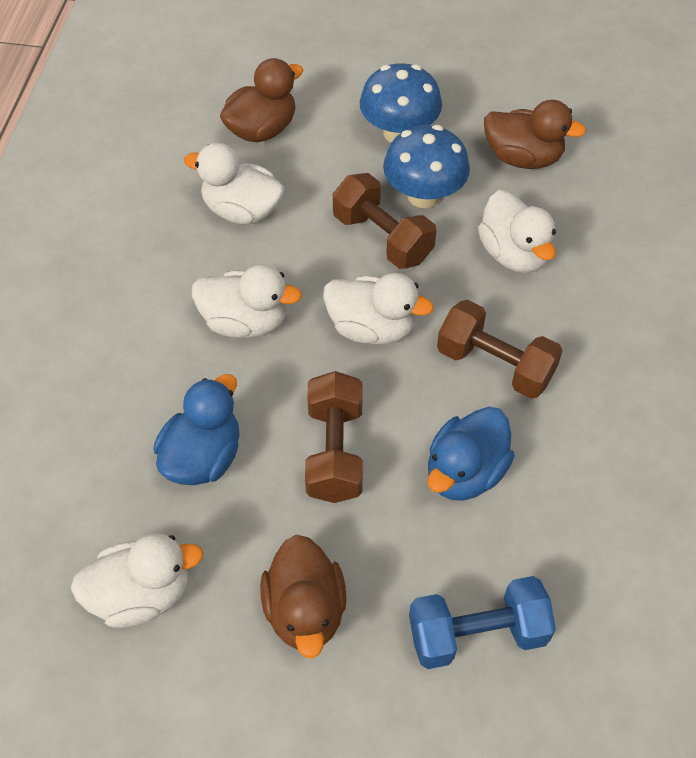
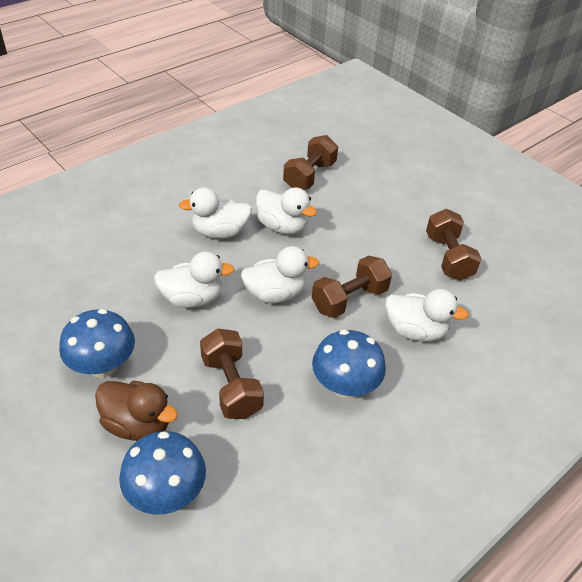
blue duck: [154,374,239,485] [428,407,515,501] = 2 -> none = 0
blue dumbbell: [409,576,556,669] = 1 -> none = 0
blue mushroom: [360,63,442,143] [383,125,470,208] = 2 -> [59,309,135,378] [119,431,206,514] [312,329,386,398] = 3
brown duck: [220,58,303,142] [260,535,347,658] [484,100,586,169] = 3 -> [95,381,178,441] = 1
brown dumbbell: [305,371,363,503] [333,173,436,269] [437,300,562,399] = 3 -> [200,329,264,419] [283,135,338,190] [312,256,392,318] [426,209,482,281] = 4

